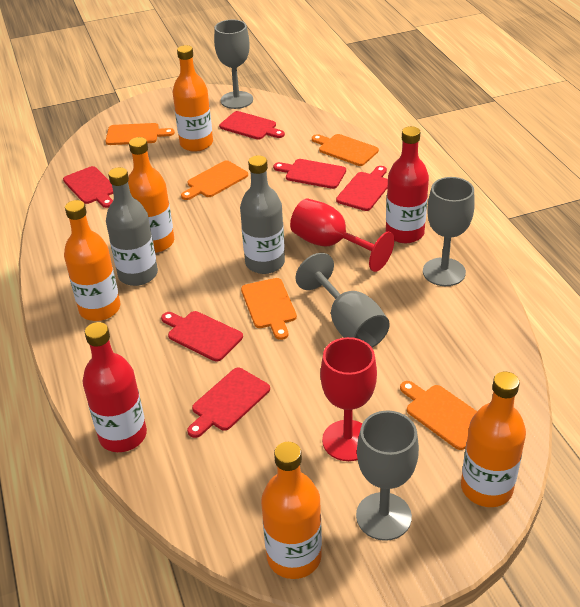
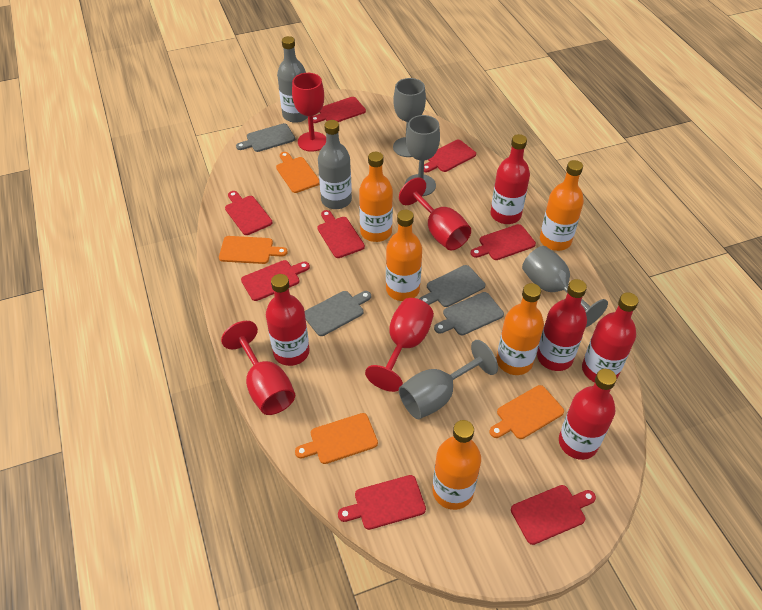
grey cutting board: none = 0 -> [236,123,295,152] [305,291,371,336] [420,265,485,307] [434,292,504,335] = 4
orange cutting board: [106,123,175,145] [181,160,248,200] [241,278,297,340] [312,134,379,166] [400,381,477,450] = 5 -> [219,236,287,264] [276,152,320,193] [295,413,378,464] [490,385,564,439] = 4
red bottle: [82,322,147,452] [386,126,429,243] = 2 -> [266,274,309,366] [491,134,530,224] [537,279,587,371] [559,369,617,460] [582,292,639,382] = 5
red cutting board: [63,166,113,208] [161,311,243,361] [187,368,270,438] [219,111,285,140] [273,159,346,189] [336,166,388,211] = 6 -> [225,191,273,235] [241,260,310,301] [313,97,366,123] [317,210,365,258] [338,475,426,530] [424,140,476,172] [470,224,536,260] [511,485,596,545] = 8
red goblet: [290,198,395,272] [320,337,377,461] = 2 -> [221,321,295,415] [292,73,326,152] [365,298,434,392] [399,178,471,250] = 4

